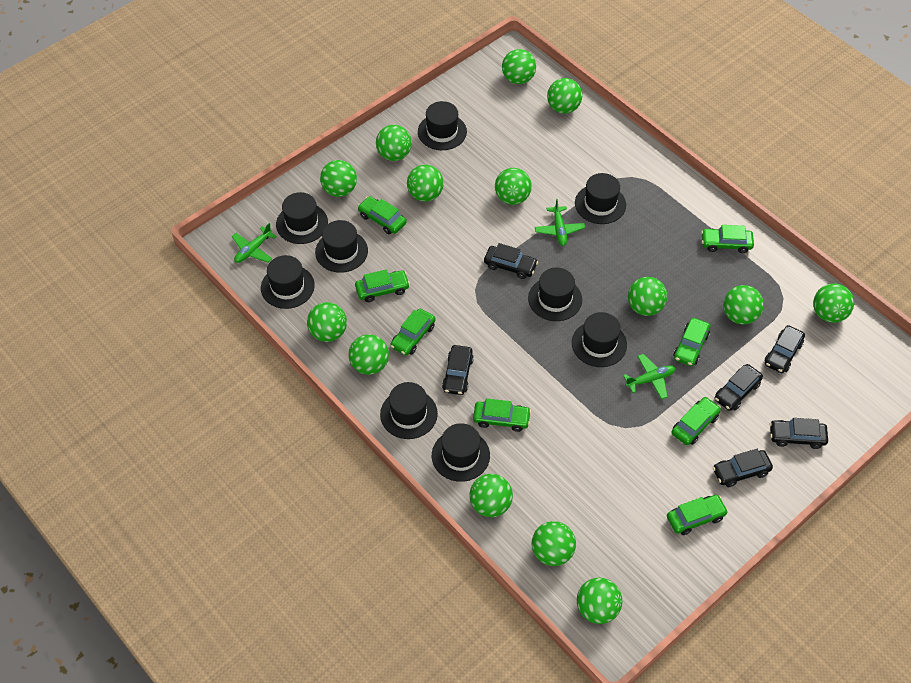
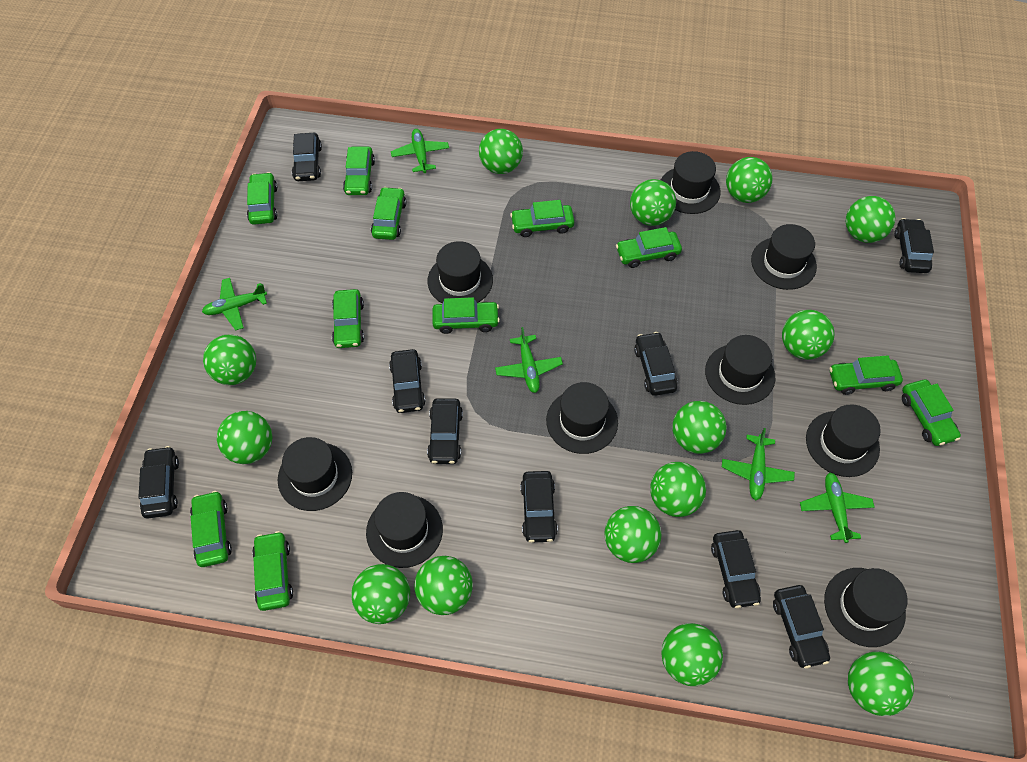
black car: [442,345,474,395] [484,243,538,279] [713,449,773,487] [715,364,763,411] [764,325,805,373] [770,418,828,449] = 6 -> [138,446,179,519] [292,133,322,181] [389,349,426,413] [427,398,463,464] [520,471,558,543] [634,332,678,396] [711,530,761,608] [773,585,830,668] [894,218,934,273] = 9
green car: [355,269,410,302] [358,196,406,234] [390,309,435,356] [473,398,531,432] [667,495,728,535] [672,397,721,445] [673,318,710,366] [701,225,754,253] = 8 -> [190,491,232,567] [247,172,278,225] [252,531,293,611] [332,289,364,348] [343,146,375,195] [371,187,406,240] [432,297,500,334] [510,200,575,237] [616,227,682,268] [829,355,903,395] [902,379,961,446] = 11
green plane: [232,223,277,263] [535,199,585,246] [623,354,676,400] = 3 -> [202,278,267,330] [391,129,449,173] [495,327,563,393] [722,428,795,500] [800,473,875,543] = 5

